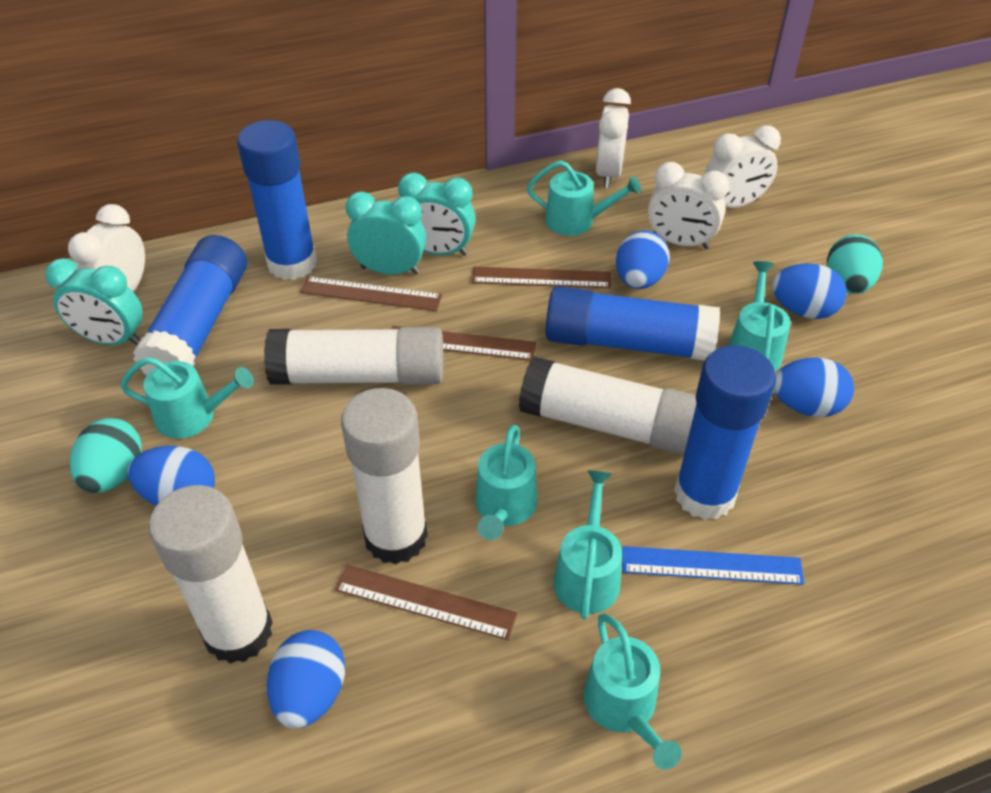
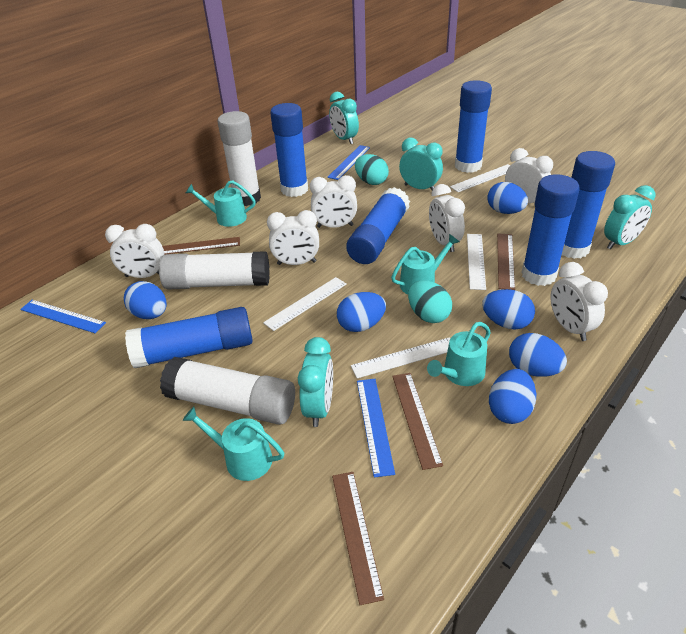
blue egg: [128,446,215,506] [267,630,345,729] [616,230,670,289] [772,263,847,319] [774,357,854,417] = 5 -> [124,281,167,319] [337,292,386,332] [482,289,535,330] [487,182,528,214] [489,369,536,424] [509,333,567,377] = 6
blue glue stick: [133,235,247,375] [237,120,317,280] [546,286,720,361] [674,345,776,520] = 4 -> [125,307,253,368] [270,103,308,197] [346,187,410,264] [455,80,492,173] [521,174,580,286] [562,151,615,259] = 6
blue ruler: [622,546,804,585] = 1 -> [20,300,106,333] [327,145,370,180] [357,379,395,478] = 3
turquoise clock: [45,258,143,345] [346,191,426,275] [398,173,475,256] = 3 -> [298,337,333,427] [329,92,359,144] [399,138,443,190] [604,185,655,250] = 4
turquoise watering can: [120,357,254,439] [475,425,538,540] [527,160,641,236] [554,470,622,619] [584,614,682,770] [728,261,790,371] = 6 -> [182,407,284,481] [186,180,256,227] [391,234,459,294] [427,322,491,386] = 4
white clock: [68,204,145,292] [596,88,631,188] [648,162,729,249] [704,125,781,208] = 4 -> [105,224,164,278] [267,210,319,265] [310,175,357,228] [429,184,465,252] [505,148,553,203] [551,262,608,341] = 6
white glue stick: [149,485,273,664] [264,327,443,385] [341,388,428,564] [519,356,696,455] = 4 -> [159,251,270,290] [160,357,295,425] [218,111,261,206] = 3
white ruler: none = 0 -> [263,277,347,331] [351,338,450,378] [450,164,510,192] [467,234,486,290] = 4

